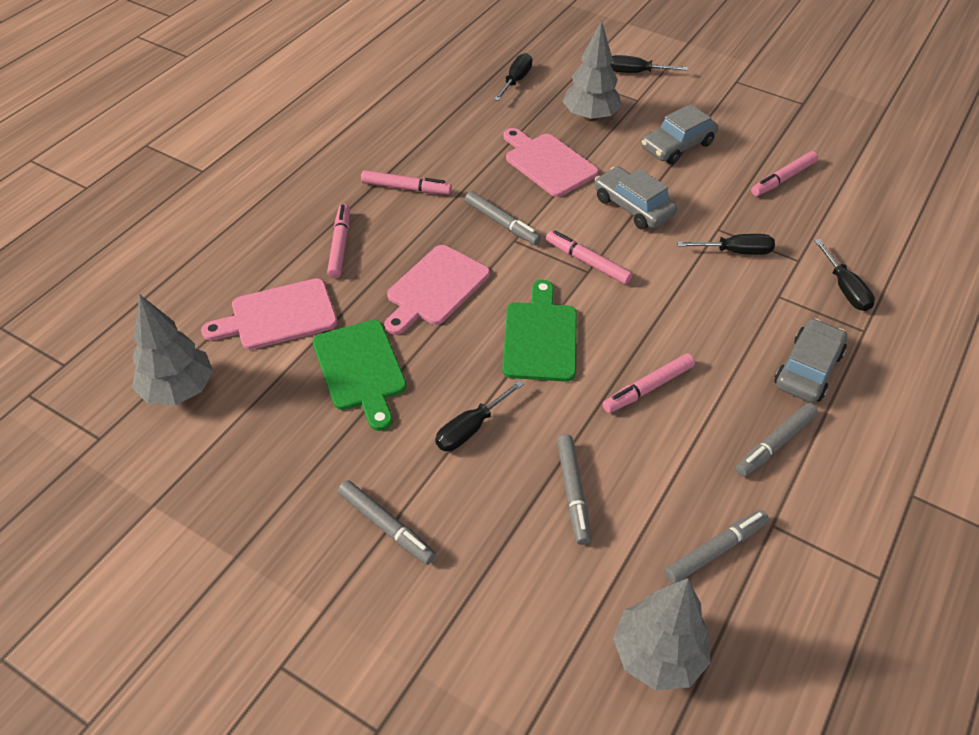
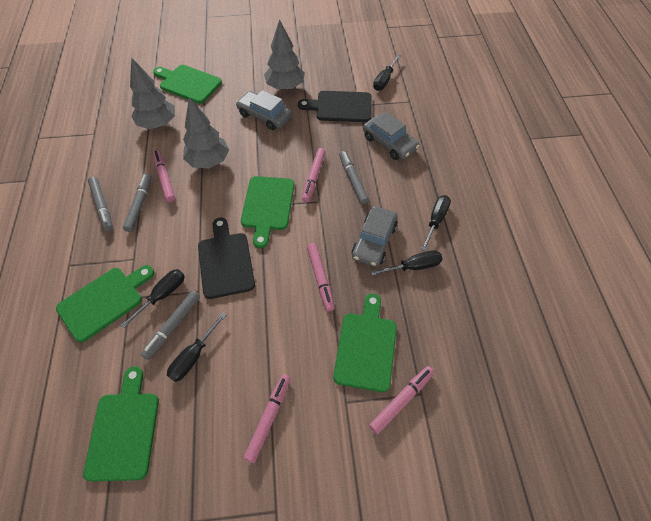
black cutting board: none = 0 -> [198,218,255,299] [298,91,372,122] = 2
green cutting board: [313,320,407,431] [502,280,577,382] = 2 -> [56,265,154,343] [83,366,159,482] [153,65,222,104] [241,176,294,248] [333,293,397,392] = 5
grey marker: [338,480,436,565] [465,191,541,245] [557,435,591,545] [664,510,769,584] [735,403,818,477] = 5 -> [88,177,113,231] [123,173,152,232] [141,290,200,360] [339,151,369,204] = 4
pink cutting board: [201,278,337,350] [384,245,490,335] [503,128,599,197] = 3 -> none = 0

